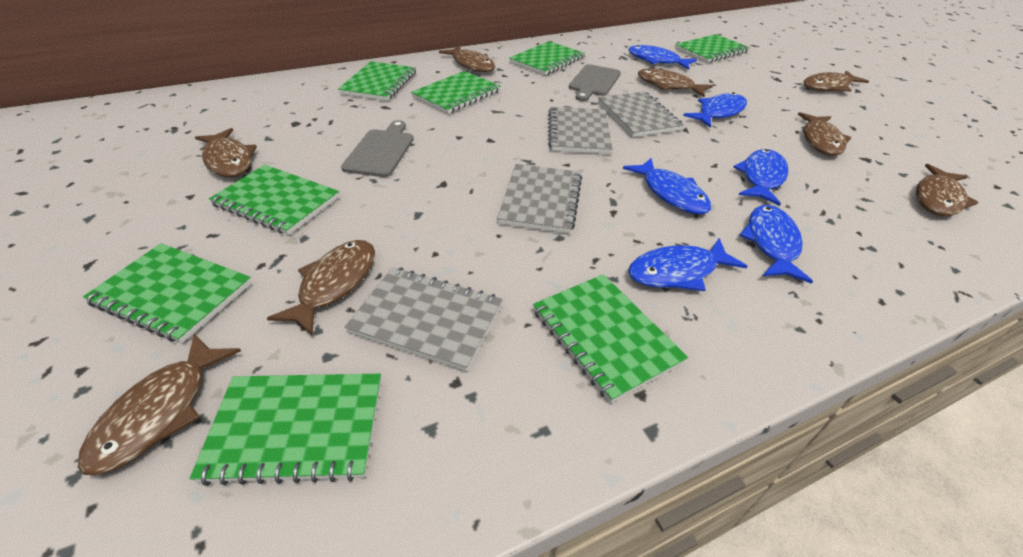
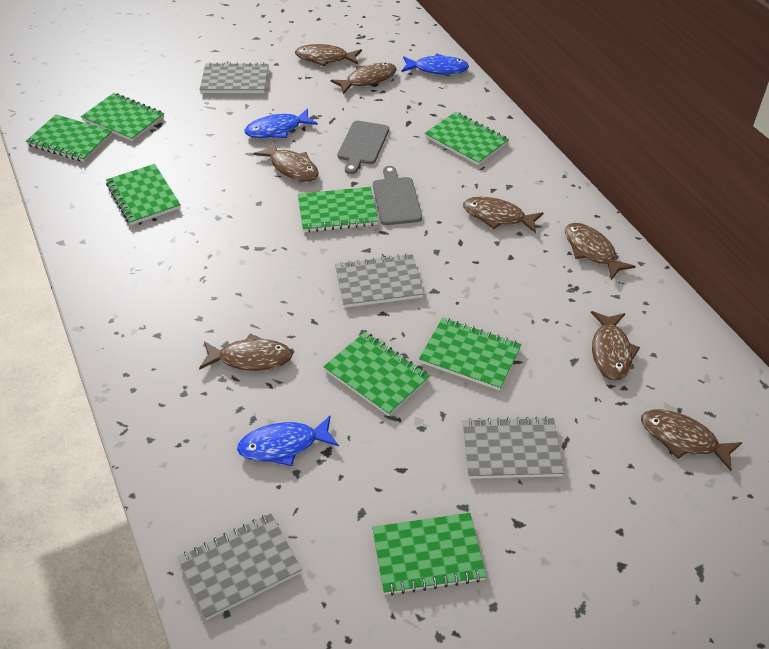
blue fish: [623,158,711,214] [628,238,747,291] [629,45,697,70] [683,92,747,128] [734,149,788,206] [739,205,813,284] = 6 -> [237,416,339,466] [245,108,318,138] [401,54,469,75] = 3

